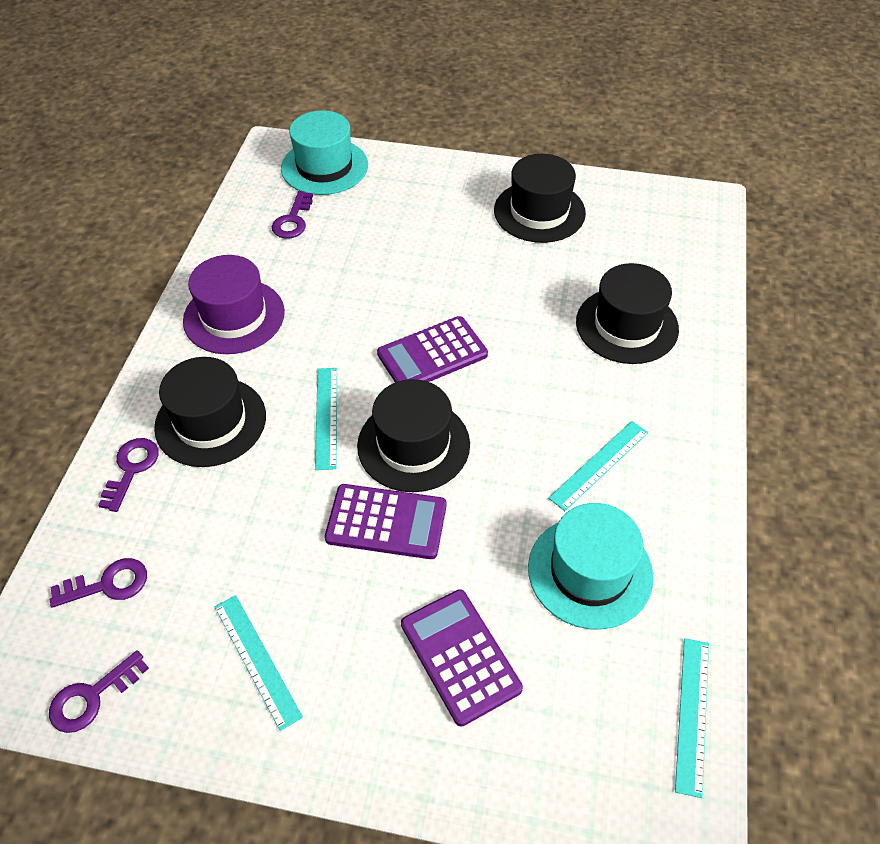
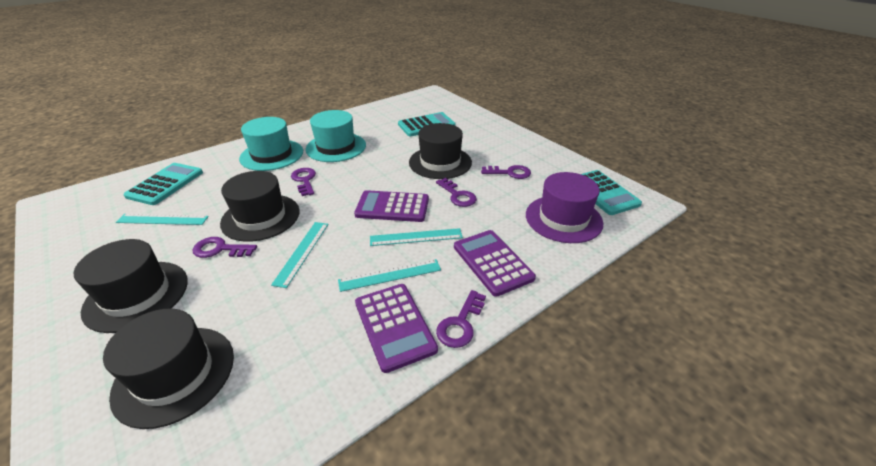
purple key: [49,650,149,733] [50,558,147,608] [98,438,159,512] [272,191,313,239] = 4 -> [193,237,257,258] [291,168,316,196] [436,178,477,207] [436,290,486,348] [481,165,531,179] = 5
turquoise calculator: none = 0 -> [123,163,203,205] [398,112,456,137] [581,170,642,215] = 3

